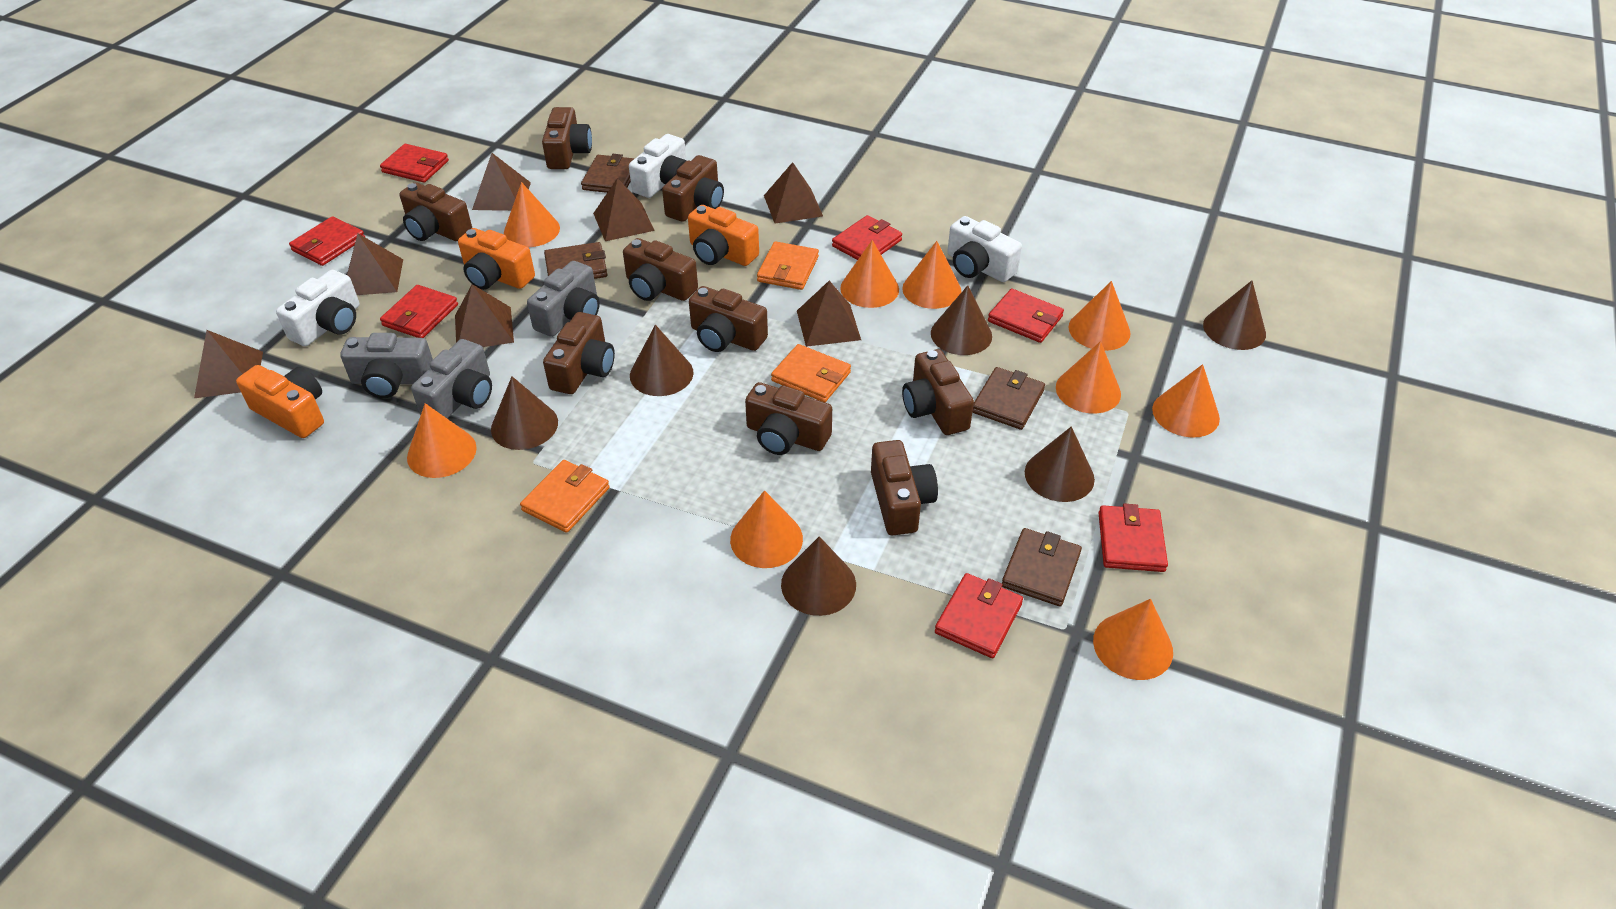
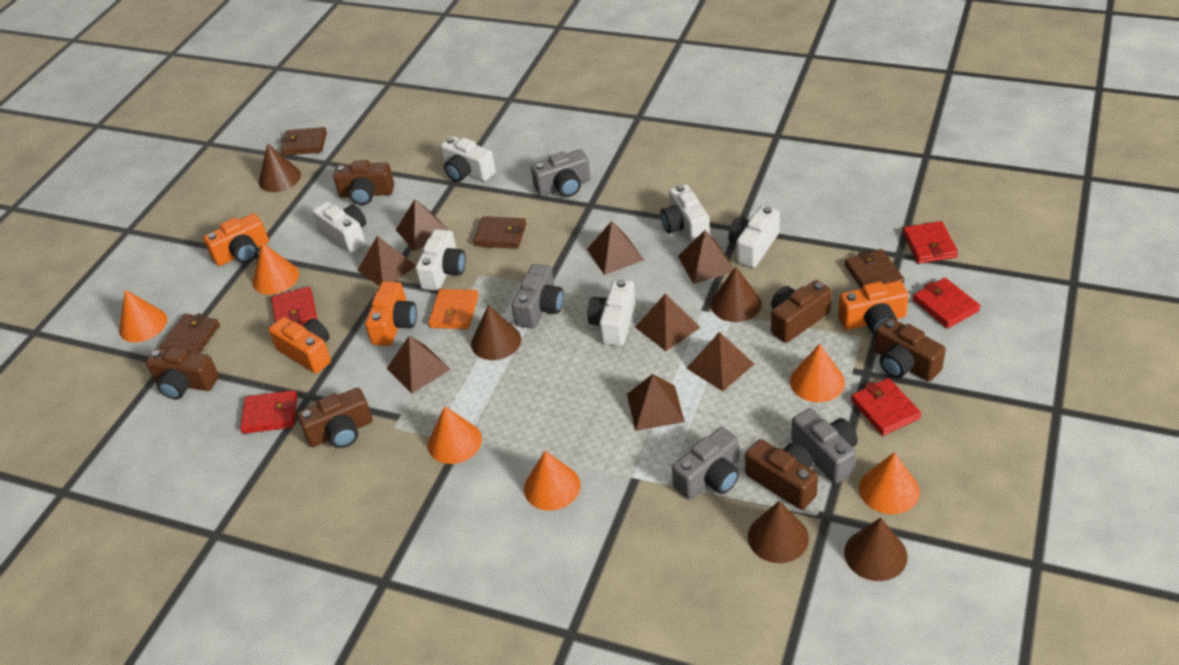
brown camera: [399,182,472,241] [542,107,592,169] [543,312,615,394] [623,238,698,301] [662,155,724,222] [689,286,768,352] [745,382,832,455] [871,440,938,535] [902,349,974,435] = 9 -> [146,347,219,399] [297,388,373,448] [333,160,394,205] [745,439,818,510] [771,280,832,343] [874,318,946,381] = 6
brown cone: [491,377,558,450] [630,325,693,396] [781,536,856,616] [931,285,992,355] [1025,426,1095,502] [1203,280,1266,350] = 6 -> [259,143,301,192] [471,305,521,360] [711,266,762,322] [748,501,809,563] [844,518,908,581] = 5
brown pyramid: [194,330,263,398] [347,234,403,295] [455,284,514,347] [472,153,531,211] [593,178,655,241] [764,162,823,223] [797,281,861,347] = 7 -> [357,236,416,286] [387,336,451,394] [396,199,447,251] [587,221,644,275] [627,374,685,431] [635,293,701,351] [678,230,734,284] [687,332,754,391] = 8
grey camera: [340,333,433,398] [411,339,492,419] [527,261,600,337] = 3 -> [512,264,564,329] [531,149,591,197] [672,427,740,500] [791,408,858,484] = 4
orange camera: [236,365,324,438] [458,228,535,290] [688,205,759,266] = 3 -> [203,213,269,266] [269,317,331,373] [365,281,417,346] [838,281,909,335] = 4
orange cone: [407,403,477,478] [504,182,560,247] [730,490,803,568] [840,240,899,308] [902,241,961,309] [1056,341,1121,413] [1068,281,1131,351] [1093,599,1173,680] [1152,364,1220,438] = 9 -> [119,290,167,342] [253,243,299,295] [428,406,482,464] [524,451,581,510] [790,344,845,402] [859,452,920,514] = 6
orange wallet: [520,460,610,533] [757,241,819,290] [771,344,851,402] = 3 -> [428,289,479,329] = 1
red wallet: [289,216,365,266] [380,144,449,182] [380,285,458,338] [832,215,902,260] [935,573,1023,658] [988,289,1064,343] [1099,504,1168,572] = 7 -> [240,390,297,434] [271,287,317,326] [851,378,921,436] [903,221,958,264] [913,278,980,328] = 5
white camera: [276,270,360,346] [629,134,687,198] [947,216,1022,282] = 3 -> [312,201,366,253] [415,229,466,291] [441,136,496,182] [588,279,636,346] [661,184,710,243] [728,206,780,268] = 6

